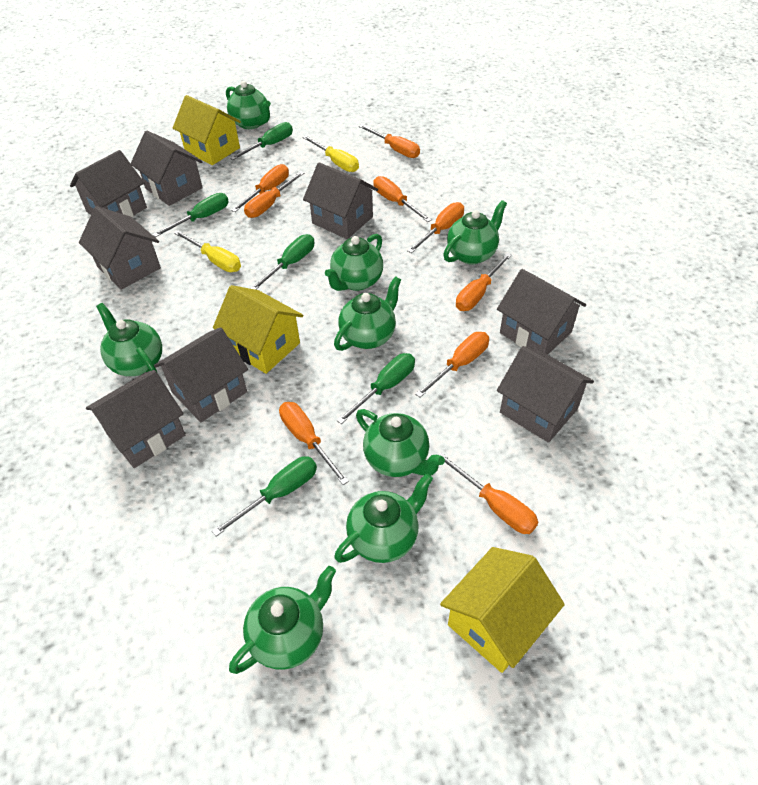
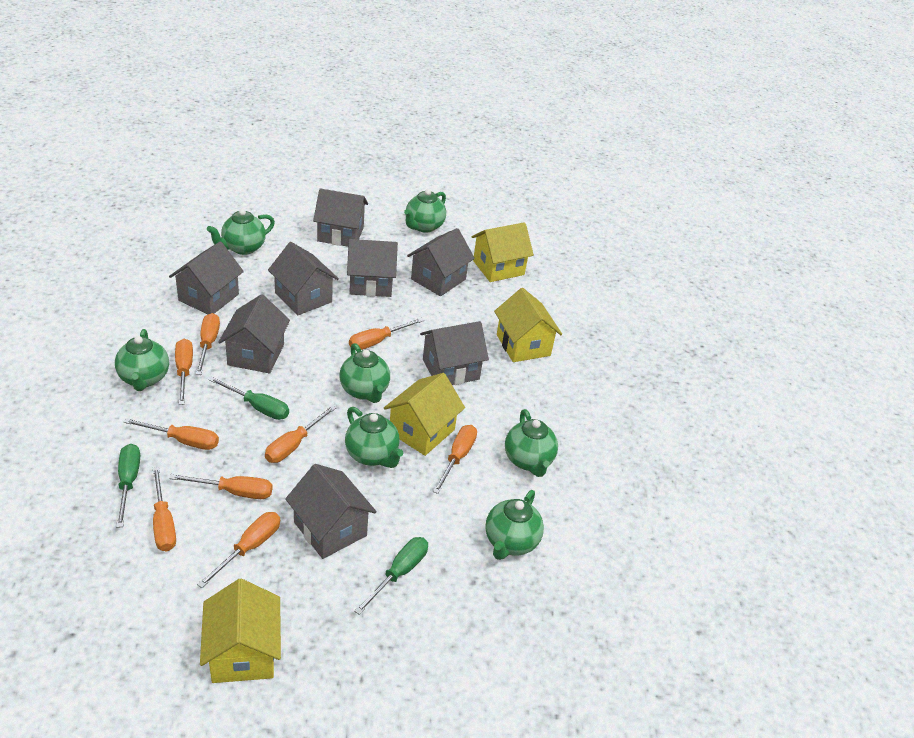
green screwdriver: [153,193,229,237] [212,456,317,537] [230,122,293,160] [250,234,314,290] [337,353,415,424] = 5 -> [116,444,140,528] [209,377,289,420] [354,537,428,615] = 3
green teapot: [96,303,162,376] [226,81,271,129] [229,566,336,674] [325,234,383,291] [334,276,401,351] [334,473,433,563] [356,409,445,477] [443,200,507,265] = 8 -> [115,329,169,391] [207,209,275,255] [339,343,390,403] [345,407,403,468] [404,189,446,233] [485,490,544,560] [505,409,558,477] = 7
yellow house: [173,95,241,165] [213,285,303,374] [440,547,565,673] = 3 -> [200,579,281,683] [384,373,465,456] [471,222,534,282] [494,288,562,362] = 4
yellow screwdriver: [174,230,241,272] [302,135,359,172] = 2 -> none = 0

